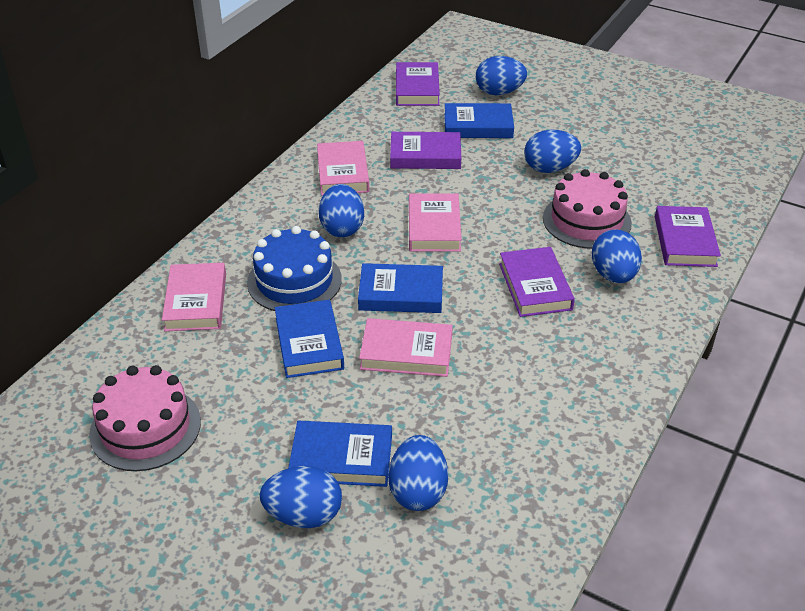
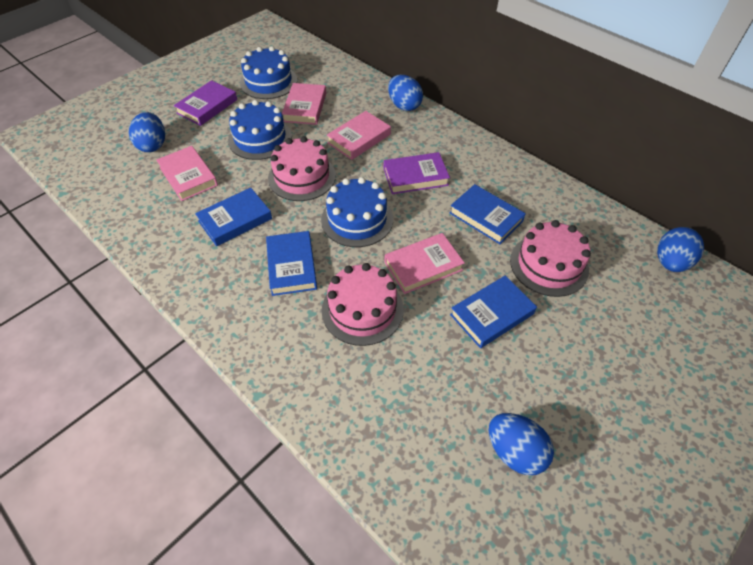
blue cake: [247,226,342,311] = 1 -> [228,100,292,160] [240,46,297,99] [321,177,393,247] = 3
blue egg: [260,466,342,528] [319,184,364,237] [388,435,448,511] [476,56,527,95] [524,130,581,173] [592,229,642,283] = 6 -> [129,112,165,152] [388,75,423,111] [489,413,554,475] [657,227,704,272] = 4
pink cake: [89,365,201,471] [543,169,632,249] = 2 -> [268,136,336,201] [322,263,404,346] [510,220,591,297] = 3
purple book: [390,132,461,169] [396,62,440,106] [499,247,575,317] [655,206,721,267] = 4 -> [174,80,237,126] [384,152,450,194] = 2

